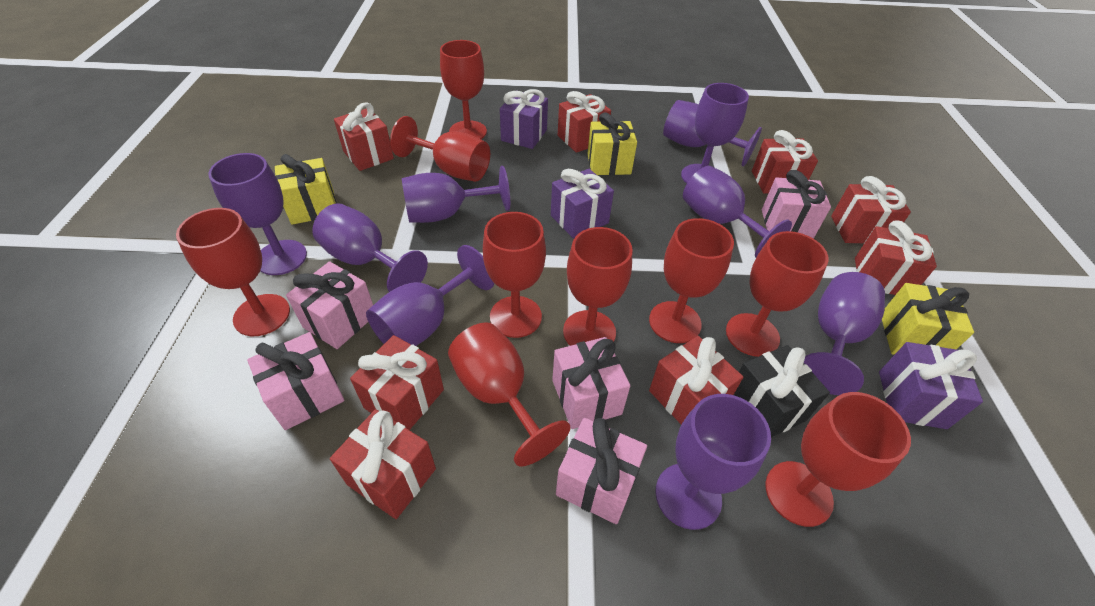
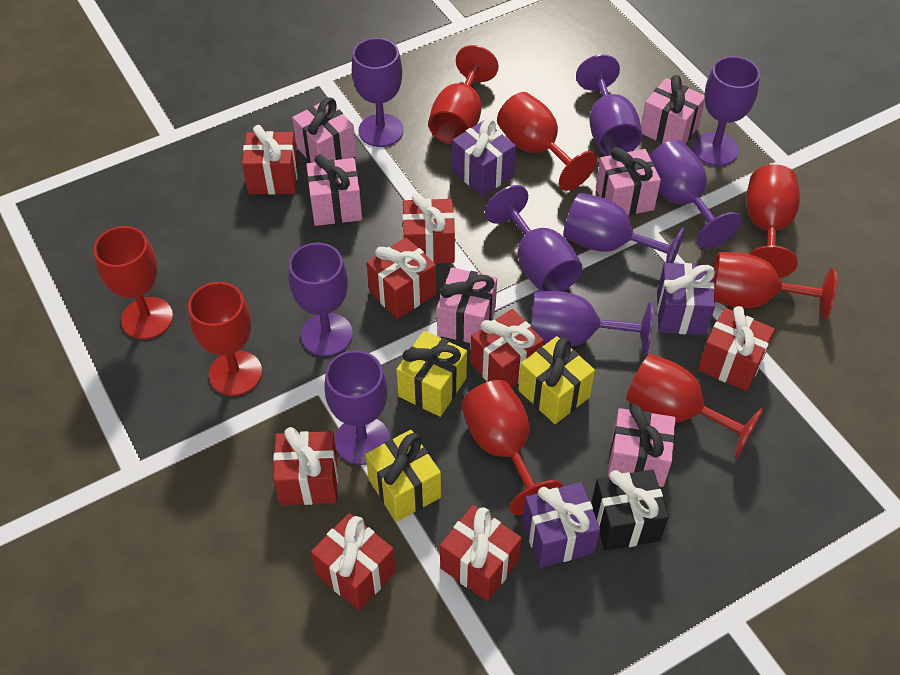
pink gift: [247,332,344,430] [286,261,373,349] [552,337,630,429] [556,418,647,524] [762,170,831,239] = 5 -> [292,98,356,163] [306,154,362,226] [437,267,497,343] [596,147,661,216] [607,404,676,487] [641,75,705,144] = 6
red goblet: [176,208,290,336] [390,116,490,182] [440,40,487,139] [448,322,571,466] [483,212,546,338] [563,227,633,346] [649,218,734,343] [726,231,829,357] [765,392,911,527] = 9 -> [93,226,173,339] [188,282,262,396] [428,45,498,145] [461,380,563,515] [497,92,597,191] [626,354,763,459] [713,252,837,320] [746,165,800,278] = 8

